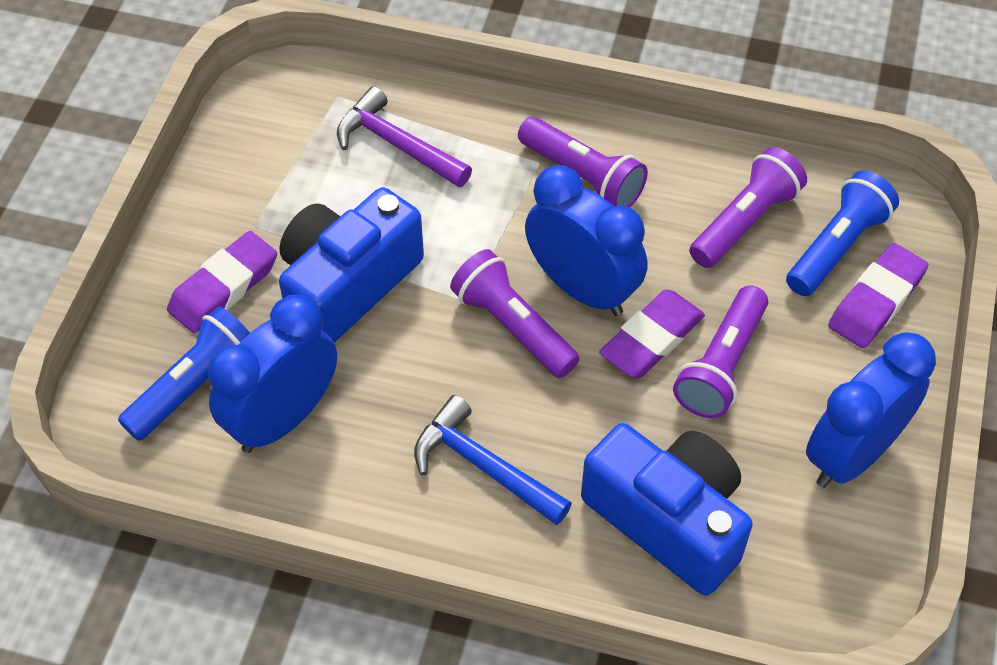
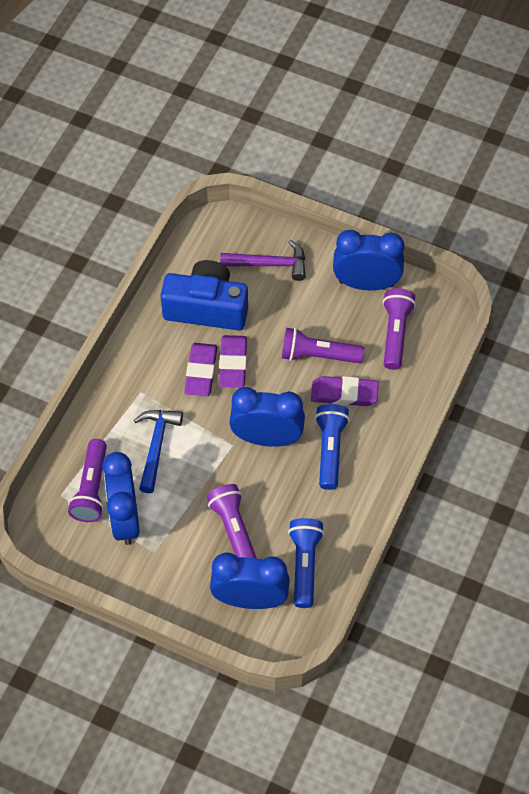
blue camera: [279,187,424,343] [581,423,753,596] = 2 -> [160,260,248,330] = 1
blue clock: [208,294,337,453] [525,165,648,316] [806,332,936,488] = 3 -> [102,452,140,545] [210,552,290,609] [229,387,305,447] [333,230,404,290] = 4

